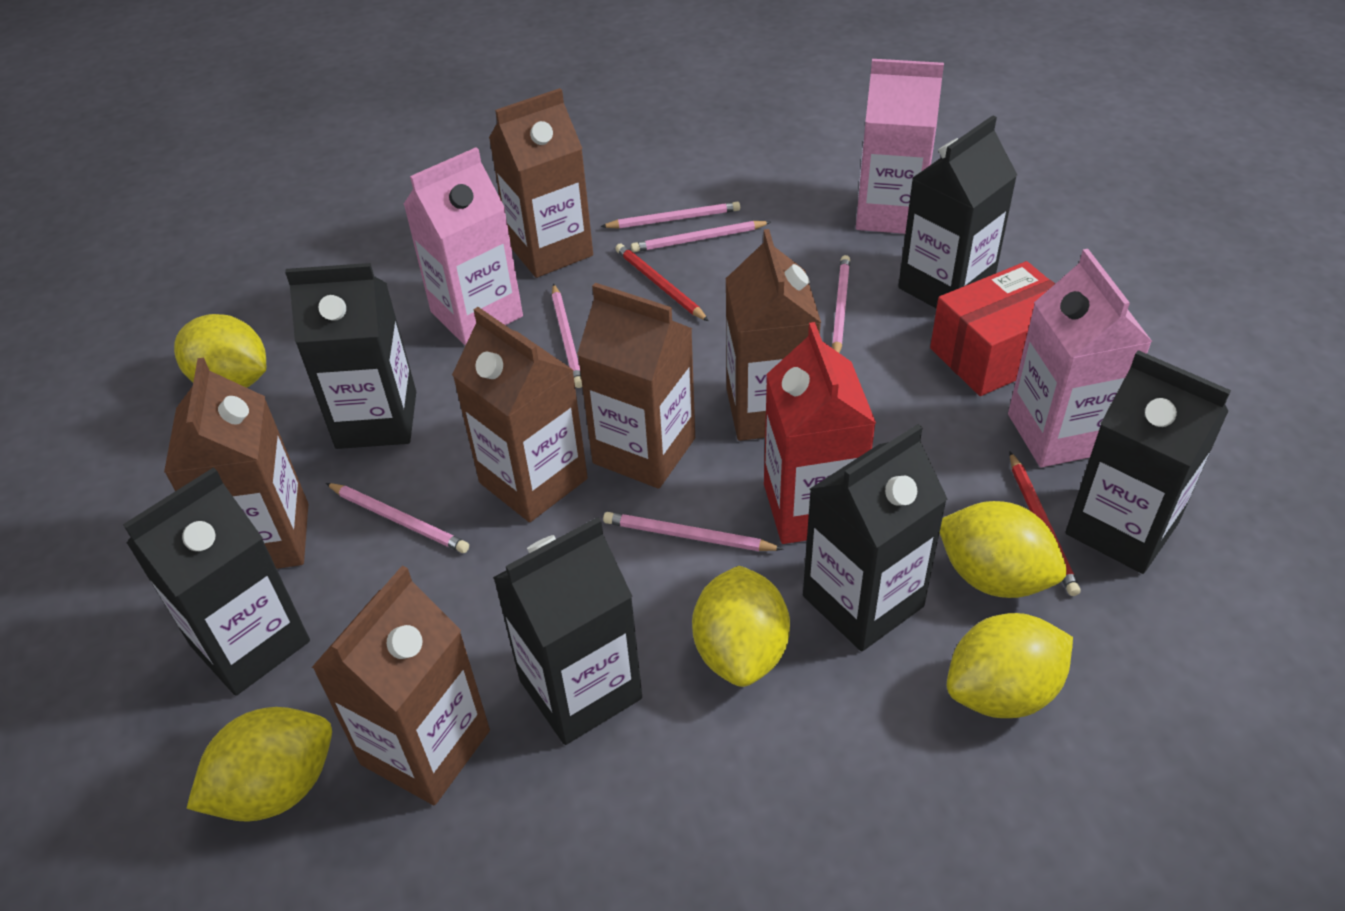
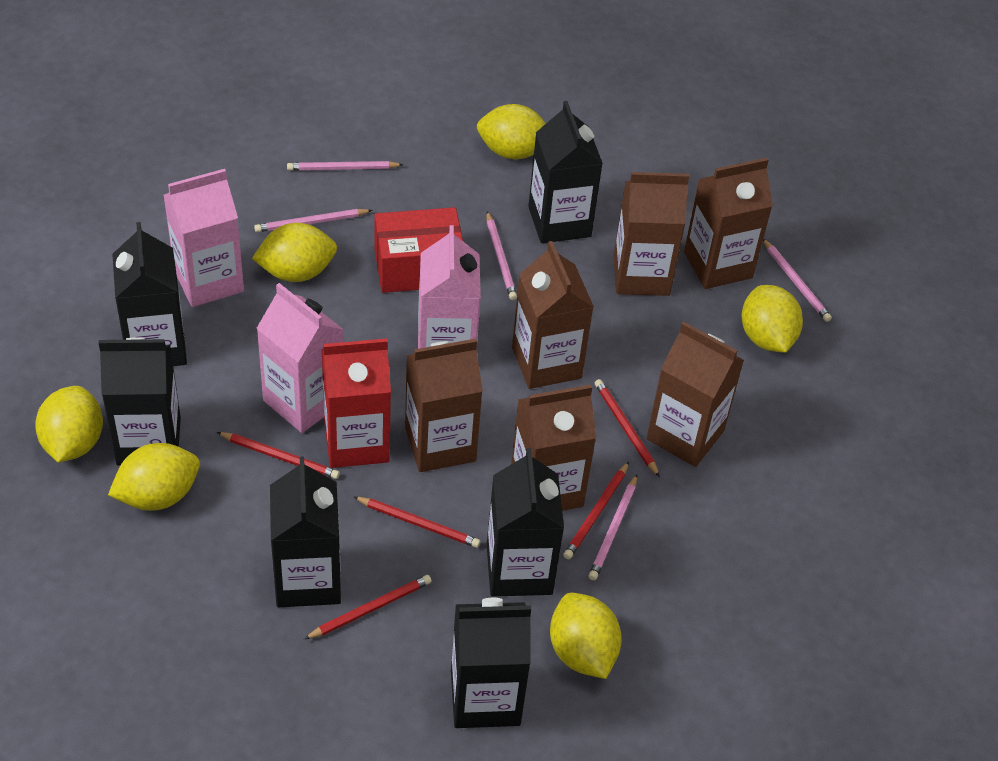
pink pencil: [326,483,469,553] [552,284,582,388] [600,202,740,229] [603,512,784,551] [631,221,771,252] [832,255,850,353] = 6 -> [254,209,372,232] [287,161,404,170] [486,211,517,300] [588,474,637,580] [763,239,832,322] = 5
red pencil: [615,244,709,321] [1010,452,1081,596] = 2 -> [217,432,340,479] [304,575,432,639] [354,497,480,548] [563,462,629,559] [595,379,660,477] = 5
yellow lemon: [174,314,266,388] [186,707,332,822] [692,566,790,687] [940,501,1067,598] [947,613,1073,718] = 5 -> [35,386,103,463] [108,443,200,511] [252,223,337,282] [477,104,546,159] [550,593,622,679] [742,285,803,352] = 6

